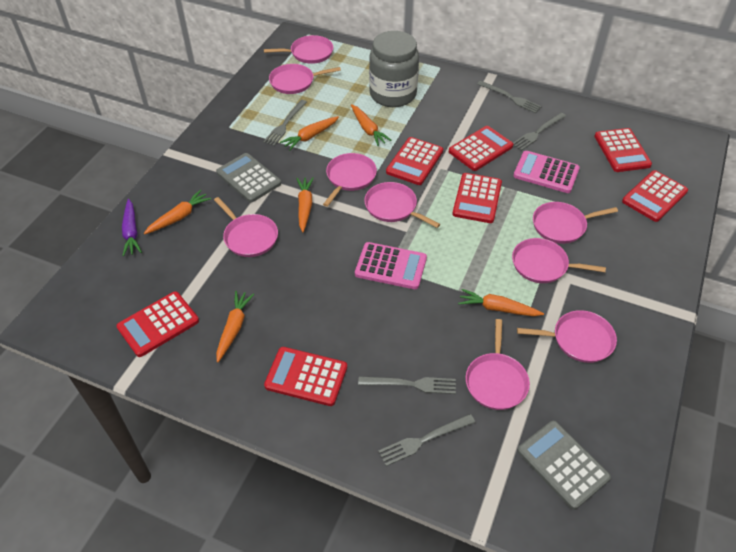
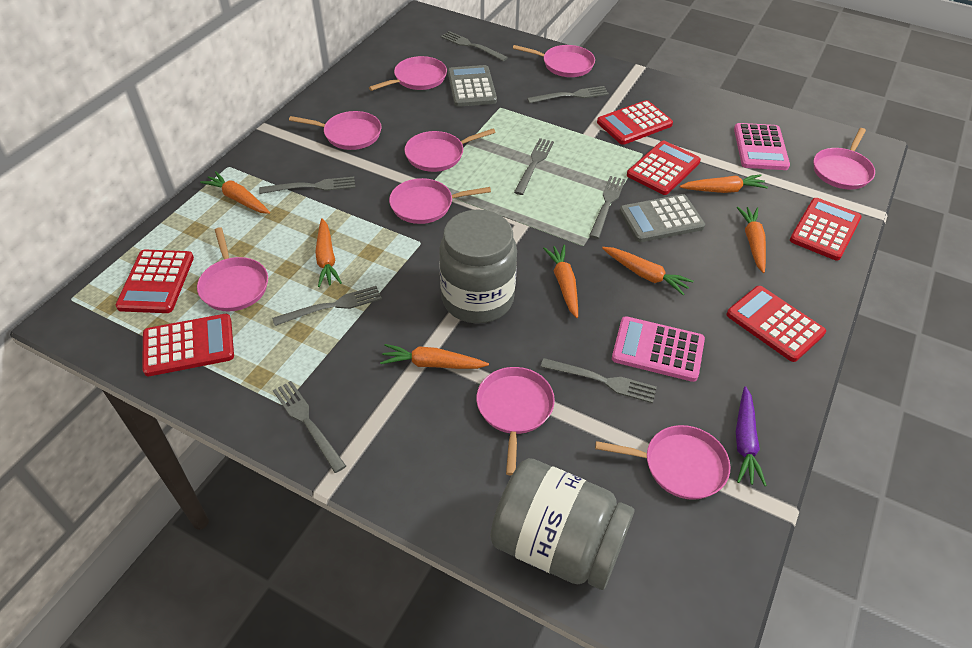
grey fork: [263,100,307,146] [358,376,456,394] [378,414,475,466] [477,81,542,113] [513,113,566,151] = 5 -> [259,177,355,194] [272,286,382,326] [273,381,346,473] [441,31,508,61] [514,138,554,195] [527,86,609,103] [541,358,657,403] [589,176,625,239] = 8
grey jar: [369,31,419,107] = 1 -> [439,210,517,324] [490,458,635,590] = 2
orange carrot: [144,190,211,234] [216,291,254,363] [280,116,339,151] [296,177,314,232] [351,104,392,146] [458,289,544,316] = 6 -> [200,171,270,214] [315,218,342,287] [380,344,489,369] [543,245,578,318] [602,247,694,295] [680,174,768,193] [737,207,766,273] = 7
red calculator: [116,291,199,357] [264,347,347,406] [386,137,443,185] [449,126,513,171] [452,173,502,223] [595,128,652,172] [622,170,688,222] = 7 -> [116,250,194,313] [142,314,234,376] [597,100,673,145] [627,141,701,195] [727,286,826,362] [790,198,862,261] = 6

